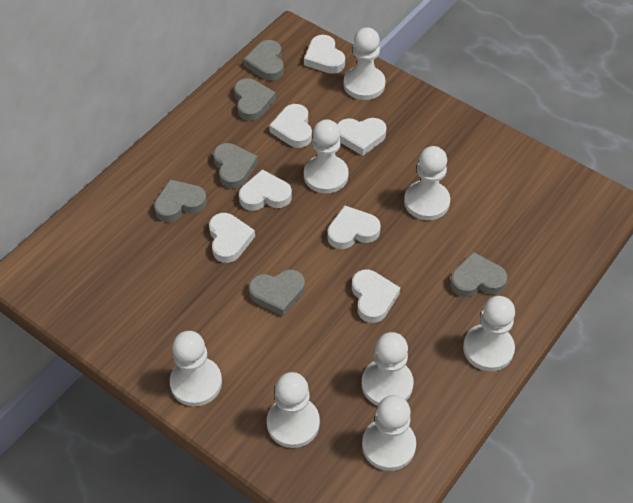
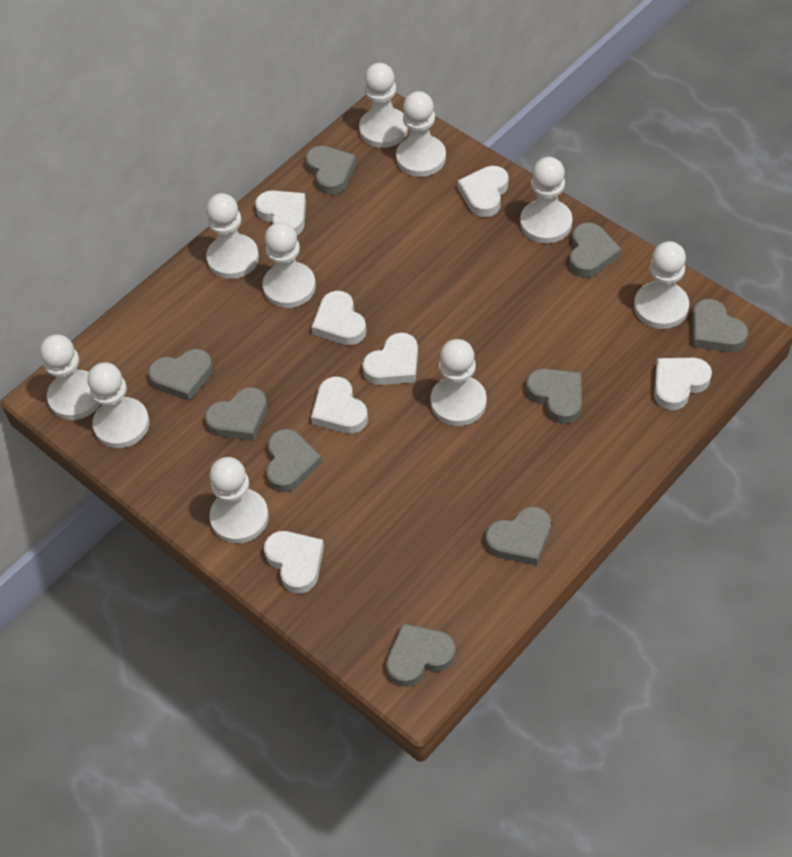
grey heart: [154,180,207,222] [213,143,258,189] [234,78,276,121] [243,40,284,81] [249,269,305,316] [450,252,507,297] = 6 -> [149,349,213,401] [205,387,268,441] [266,429,322,492] [305,146,356,195] [386,623,455,687] [486,506,551,566] [526,369,582,424] [569,223,621,277] [692,299,748,352] = 9
white pawn: [170,331,222,406] [267,372,320,448] [304,119,349,194] [344,27,386,100] [362,332,414,406] [362,395,416,471] [404,146,450,220] [463,296,515,371] = 8 -> [40,335,100,420] [87,362,150,448] [206,193,259,279] [209,457,269,543] [263,222,316,308] [359,63,408,148] [396,91,446,177] [430,339,487,426] [520,157,572,243] [634,241,689,329] = 10

